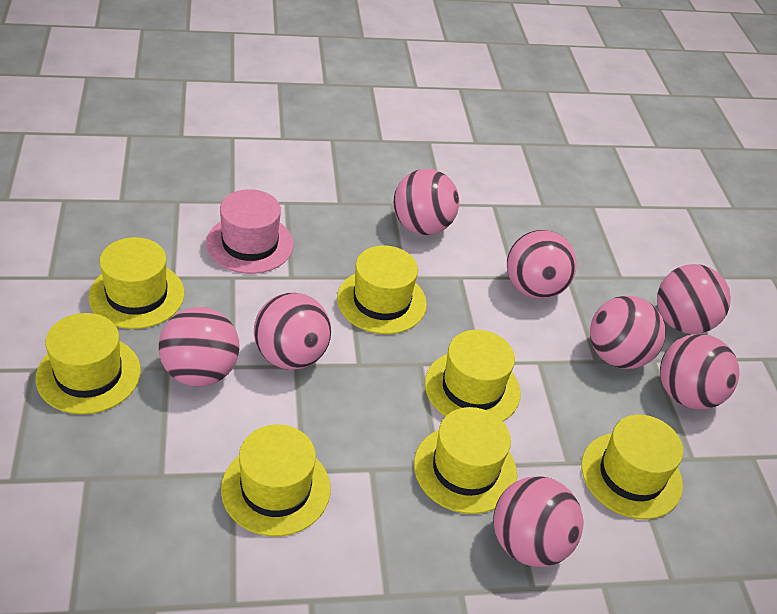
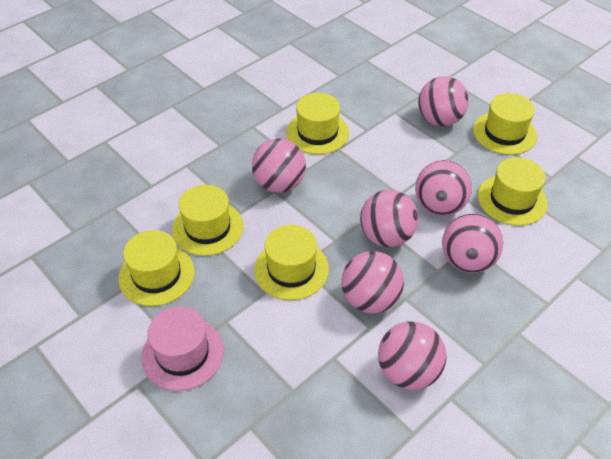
pink ball: [159,307,240,387] [254,293,331,370] [393,169,460,235] [494,476,583,567] [507,230,577,299] [590,295,666,369] [657,264,731,334] [660,334,739,410] = 8 -> [252,138,306,193] [341,251,404,313] [360,190,418,247] [378,321,446,390] [415,160,472,216] [418,76,469,127] [442,214,503,273] = 7
yellow hat: [35,313,141,414] [89,237,184,329] [221,425,330,536] [337,245,427,334] [414,407,517,514] [425,330,520,421] [581,415,683,520] = 7 -> [119,230,194,306] [172,185,243,256] [254,225,329,300] [286,93,349,155] [473,93,537,155] [478,157,548,226] = 6

